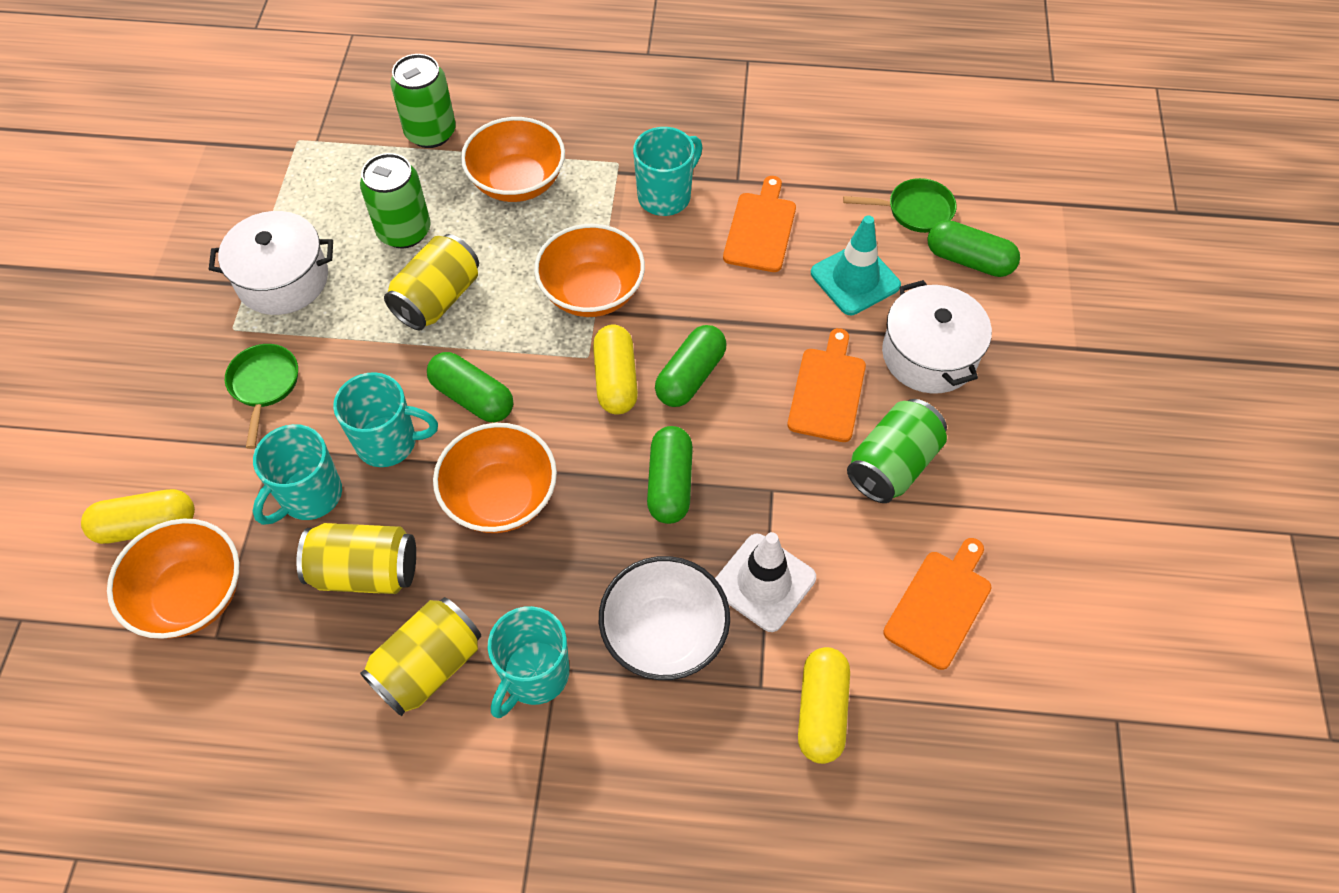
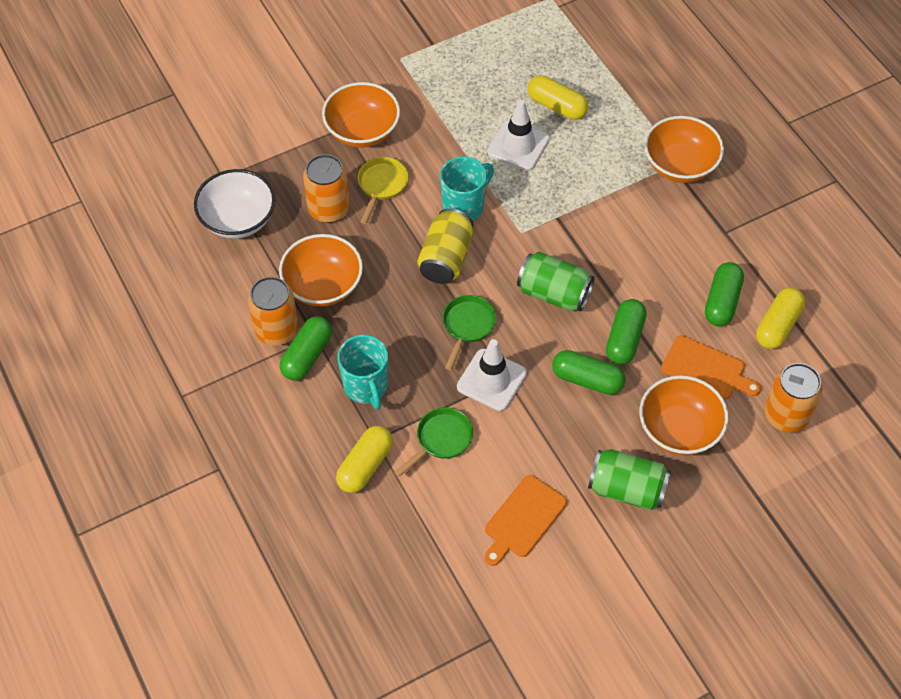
green can: [360,153,431,248] [390,54,456,148] [847,399,947,503] = 3 -> [517,252,595,311] [588,449,671,510] = 2
orange can: none = 0 -> [248,276,299,346] [303,154,350,223] [765,363,822,432] = 3
orange cutting board: [723,176,796,272] [787,328,866,442] [883,538,992,670] = 3 -> [485,475,567,566] [661,335,761,400] = 2
turquoise mug: [253,424,342,525] [333,372,438,467] [488,606,569,718] [633,127,703,216] = 4 -> [337,335,388,410] [440,157,494,221] = 2
turquoise traffic cone: [811,215,901,315] = 1 -> none = 0
white pot: [209,211,333,315] [882,280,992,394] = 2 -> none = 0
white traffic cone: [715,532,816,632] = 1 -> [457,339,527,411] [487,100,550,171] = 2
yellow can: [296,523,416,594] [360,597,481,716] [384,234,479,330] = 3 -> [417,209,473,284] = 1
yellow pan: none = 0 -> [358,157,408,224] = 1

